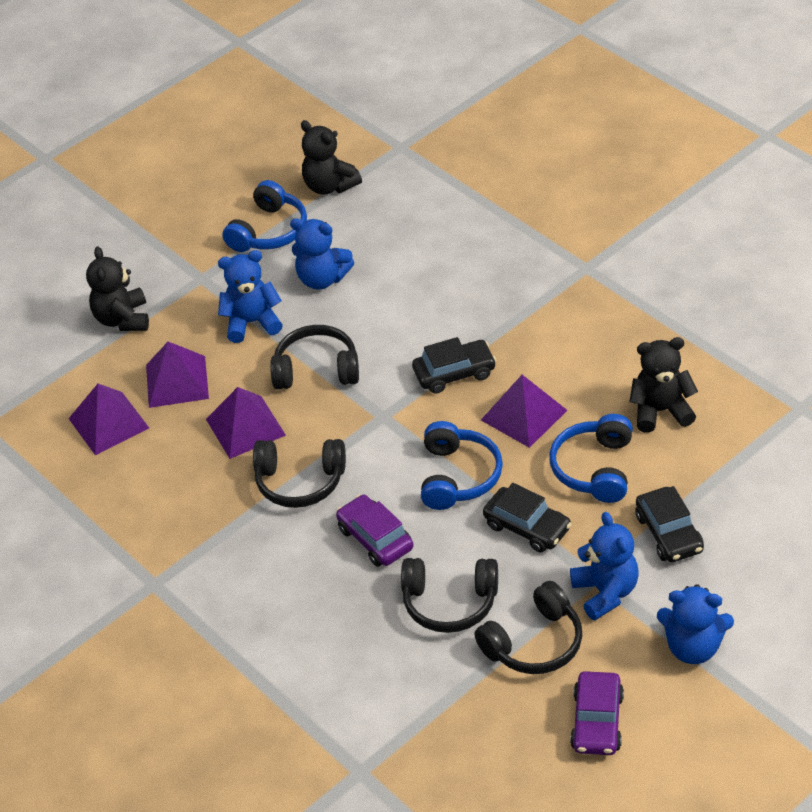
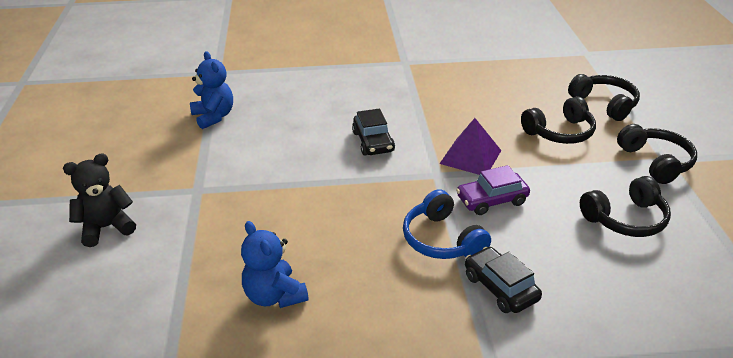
black car: [412,337,496,394] [483,483,572,552] [635,486,704,562] = 3 -> [352,109,395,155] [465,247,542,313] = 2
black teddy bear: [86,247,149,331] [301,120,362,195] [629,337,698,433] = 3 -> [63,154,136,247] = 1
blue headphones: [222,180,307,252] [421,421,503,510] [549,414,633,503] = 3 -> [403,189,491,259] = 1
blue teddy bear: [218,250,283,343] [290,219,354,290] [570,512,638,620] [657,584,734,664] = 4 -> [190,51,233,129] [241,221,309,308] = 2
purple car: [336,495,414,567] [570,671,624,755] = 2 -> [456,165,530,215] = 1
purple pyramid: [68,384,149,455] [146,342,209,408] [206,387,286,459] [481,375,567,448] = 4 -> [439,118,502,175] = 1

